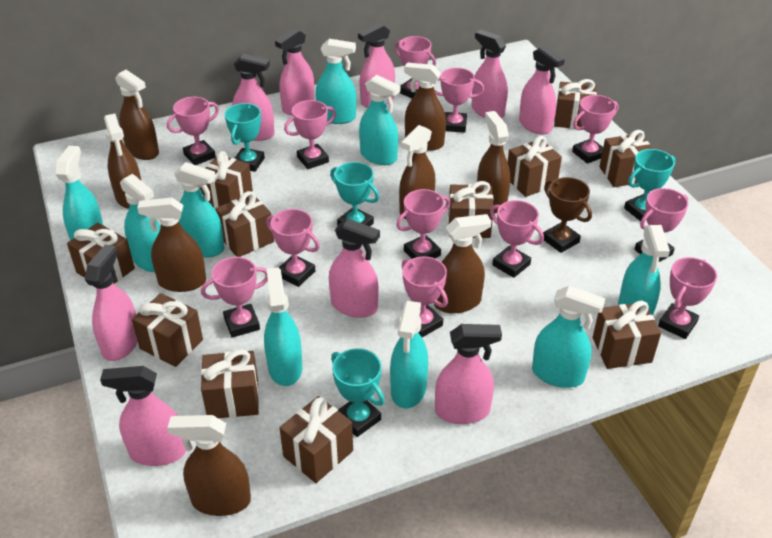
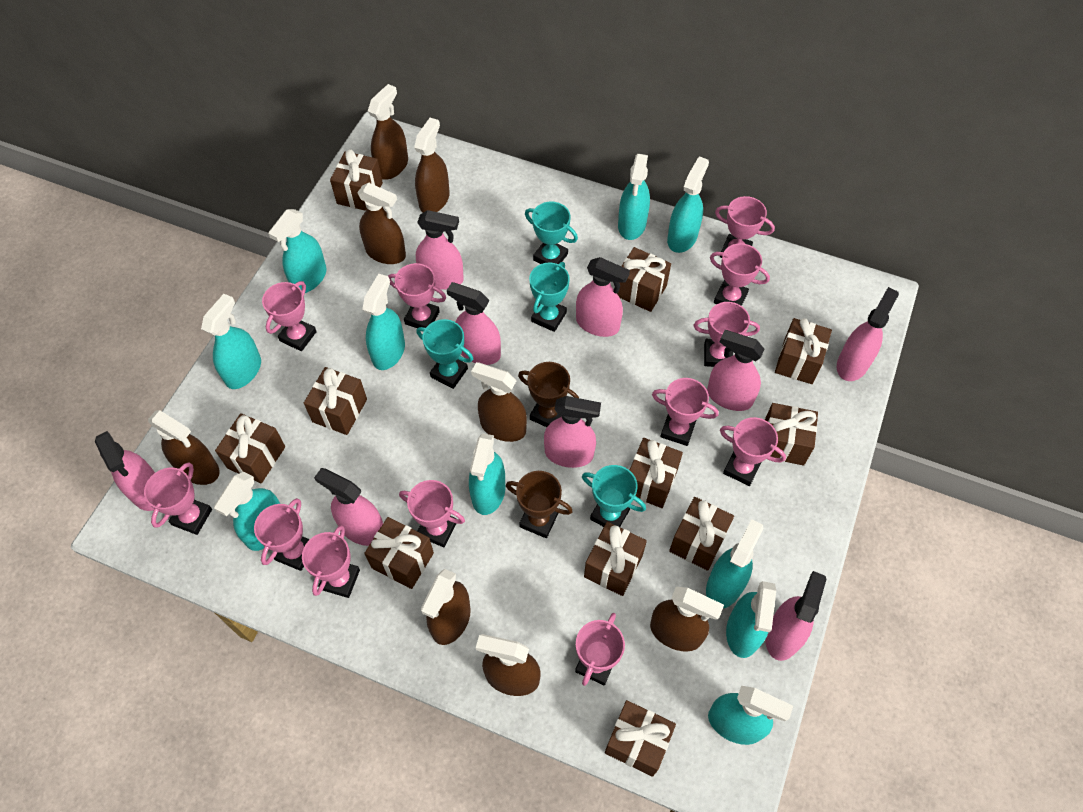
brown trophy: [543,177,592,253] = 1 -> [506,471,573,538] [518,362,579,427] = 2
turquoise spray bottle: [56,146,104,241] [120,174,161,272] [174,162,224,257] [264,268,303,386] [316,39,356,124] [359,75,400,165] [390,301,428,408] [532,286,605,388] [618,225,670,315] = 9 -> [201,294,261,389] [214,472,280,551] [268,209,327,293] [362,274,405,370] [469,433,505,515] [618,154,650,240] [667,156,709,253] [706,519,763,608] [708,686,793,745] [726,581,776,658] = 10

